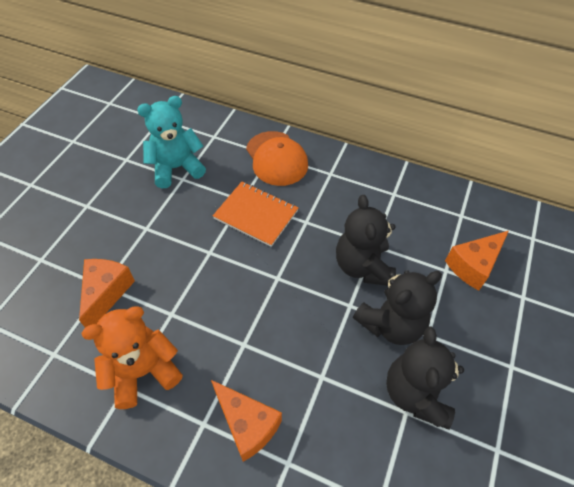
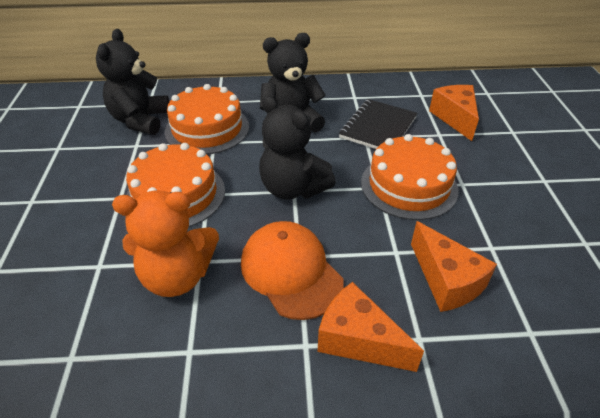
black notebook: none = 0 -> [339,99,417,149] = 1
orange cake: none = 0 -> [126,143,225,227] [165,84,249,155] [361,134,459,220] = 3
orange notebook: [213,182,298,247] = 1 -> none = 0
turquoise teddy bear: [137,96,206,188] = 1 -> none = 0

